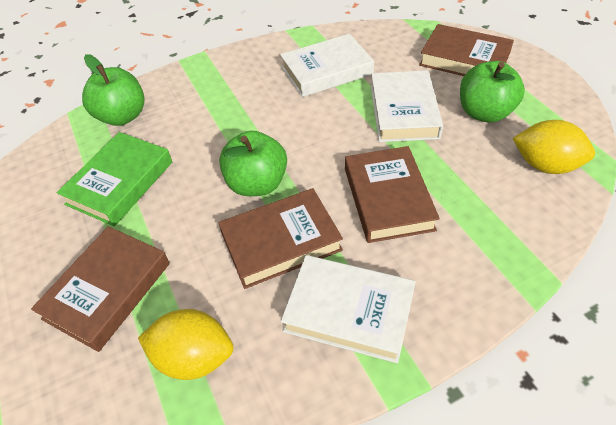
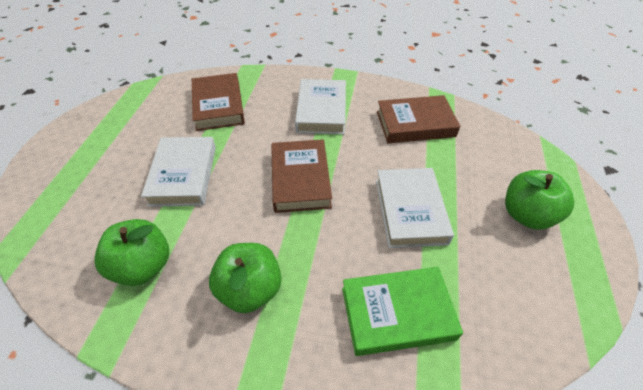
brown book: [31,226,170,352] [218,188,343,289] [345,146,440,243] [419,24,514,76] = 4 -> [192,73,245,131] [271,139,332,213] [377,95,460,143] = 3
yellow lemon: [138,309,234,380] [513,120,595,174] = 2 -> none = 0

